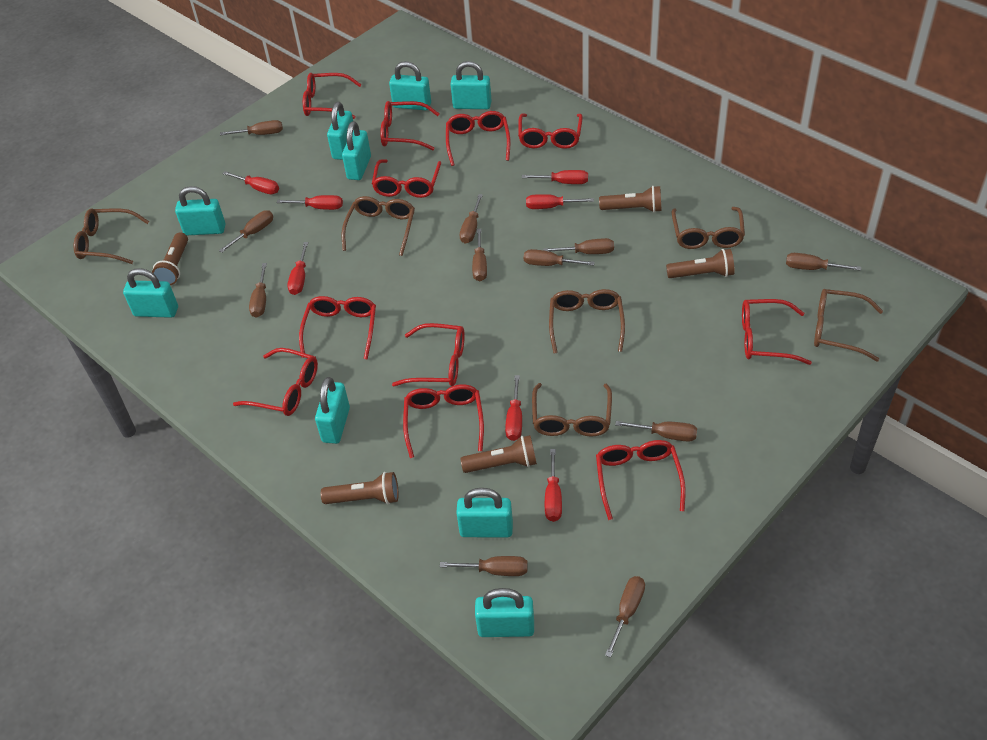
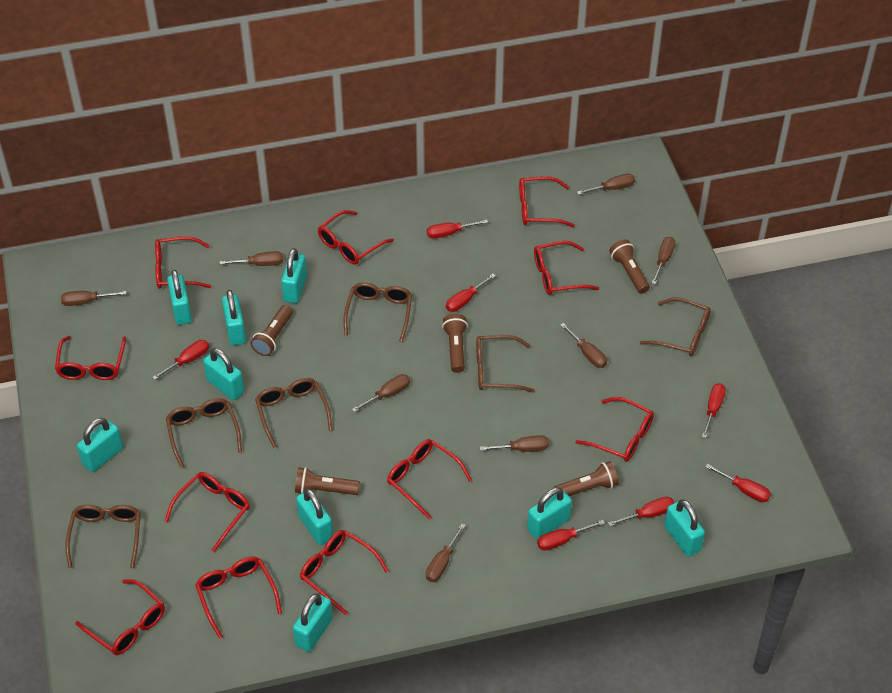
brown screwdriver: [219,210,273,253] [220,120,283,135] [249,263,267,318] [440,556,528,576] [460,194,483,244] [472,229,487,281] [524,249,595,266] [543,238,614,254] [605,576,645,658] [615,421,697,442] [786,253,861,271] = 11 -> [61,291,126,306] [220,251,283,266] [352,374,410,412] [426,523,466,582] [480,435,549,452] [560,323,607,368] [577,173,635,195] [652,237,675,285] = 8

